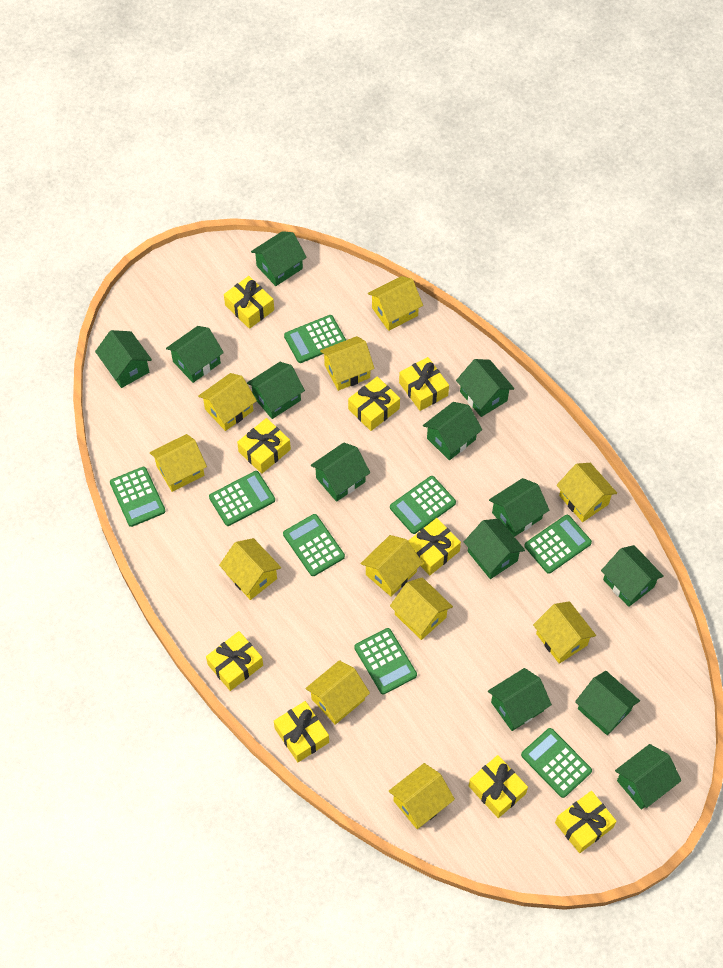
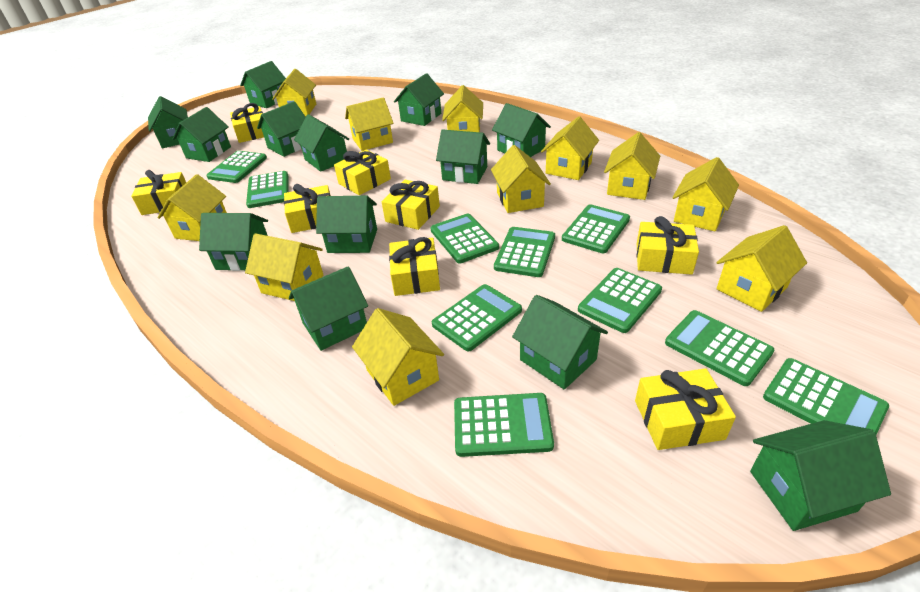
green calculator: [110,467,166,527] [209,471,275,526] [283,514,345,576] [284,315,346,363] [354,628,417,694] [390,476,456,534] [521,728,592,798] [524,515,592,574] = 8 -> [206,151,267,183] [246,171,288,208] [430,214,499,263] [432,284,522,351] [454,393,554,457] [494,227,555,277] [562,204,630,253] [578,268,662,333] [665,310,774,386] [763,358,889,435] = 10
yellow gift: [206,631,263,691] [224,276,274,329] [237,418,291,474] [274,701,329,762] [348,376,400,431] [399,357,449,411] [408,518,461,575] [469,755,528,818] [555,791,617,853] = 9 -> [131,170,186,215] [230,103,264,143] [284,184,331,233] [334,149,391,195] [381,180,440,230] [389,237,440,296] [635,368,736,450] [637,216,699,275] = 8

